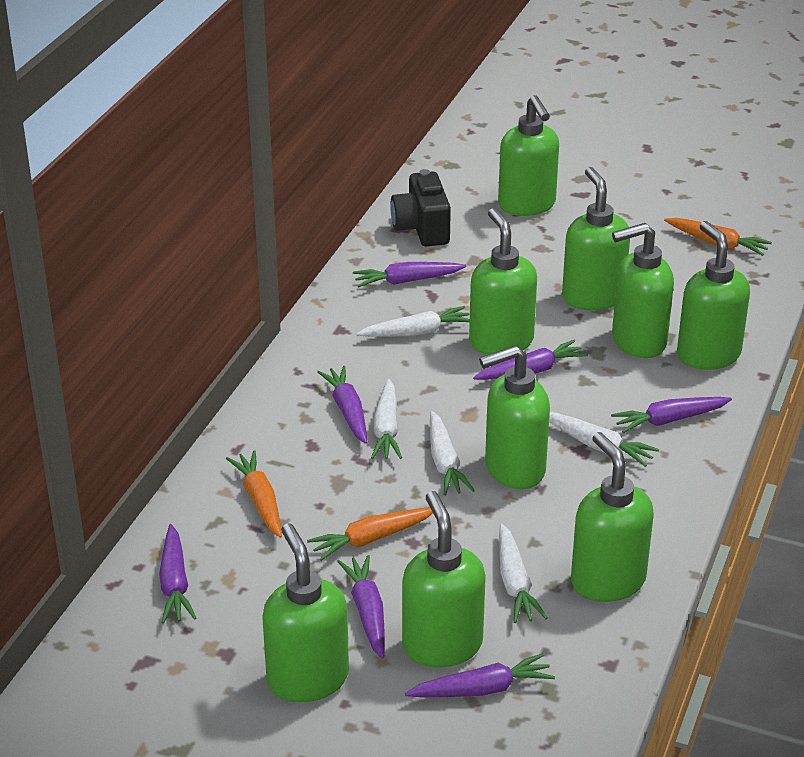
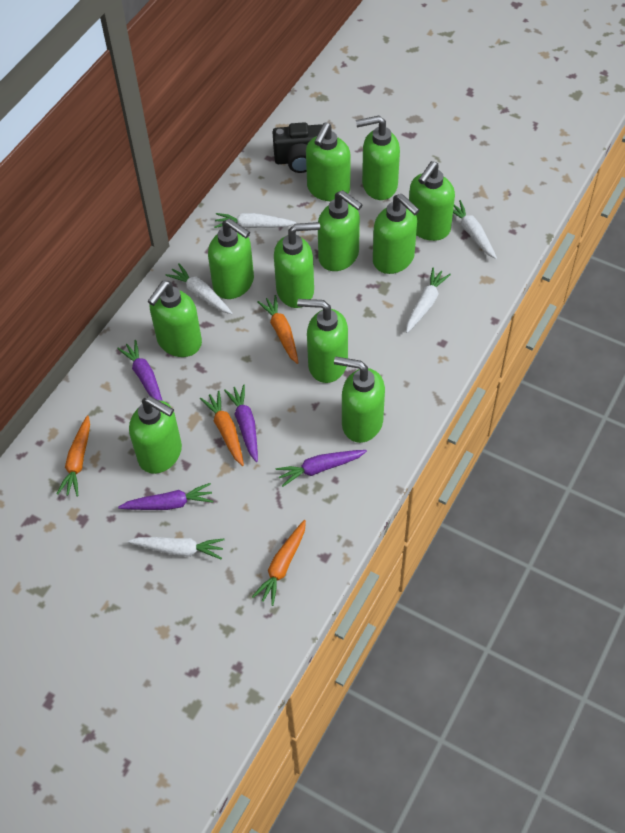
green soap dispenser: [262,523,349,702] [402,491,486,667] [469,208,537,355] [479,345,550,489] [498,95,559,216] [562,167,630,310] [571,432,654,602] [612,223,674,358] [677,221,750,370] = 9 -> [129,396,182,474] [148,281,202,357] [208,219,254,299] [274,222,320,308] [297,299,348,383] [306,123,351,201] [318,190,363,271] [334,356,385,443] [356,116,400,200] [373,194,420,274] [409,161,455,241] = 11
orange carrot: [226,450,282,538] [307,508,433,561] [664,218,772,256] = 3 -> [57,415,90,496] [200,391,244,466] [252,520,306,606] [257,295,298,364] = 4
purple carrot: [159,524,196,623] [317,366,367,444] [337,555,385,659] [353,262,466,287] [405,653,555,698] [473,340,588,380] [611,397,732,433] = 7 -> [117,340,163,401] [118,483,213,510] [224,384,258,462] [276,450,367,487] = 4

